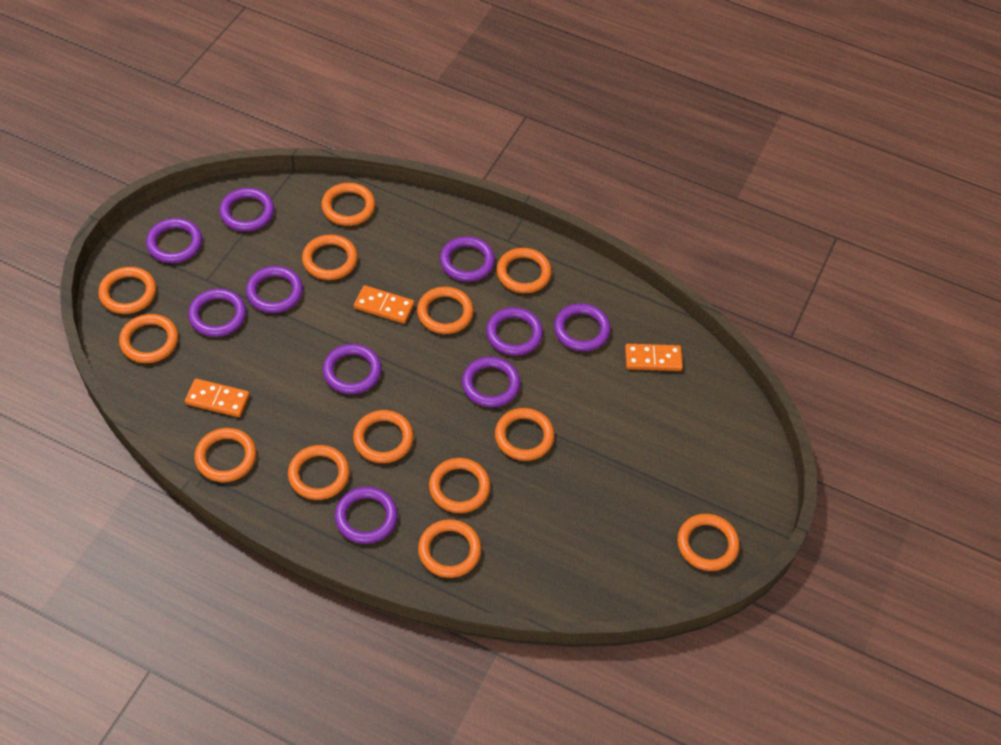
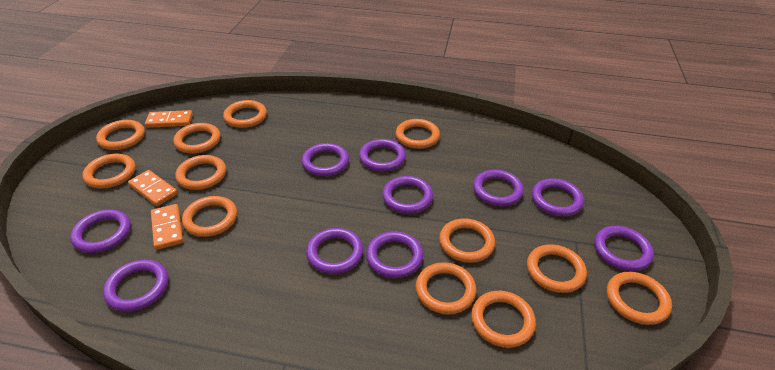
orange ring: [98,267,156,314] [119,314,178,363] [194,428,256,482] [288,445,350,500] [302,235,358,280] [321,183,375,226] [353,410,414,463] [417,287,474,334] [418,519,482,578] [429,458,491,513] [495,408,555,461] [497,248,552,293] [677,514,740,571] = 13 -> [82,154,136,188] [96,120,145,150] [173,123,220,153] [175,155,226,190] [182,196,237,237] [223,100,267,128] [396,119,440,149] [416,262,477,314] [439,218,495,263] [471,291,536,348] [527,244,587,293] [607,272,672,325] = 12

